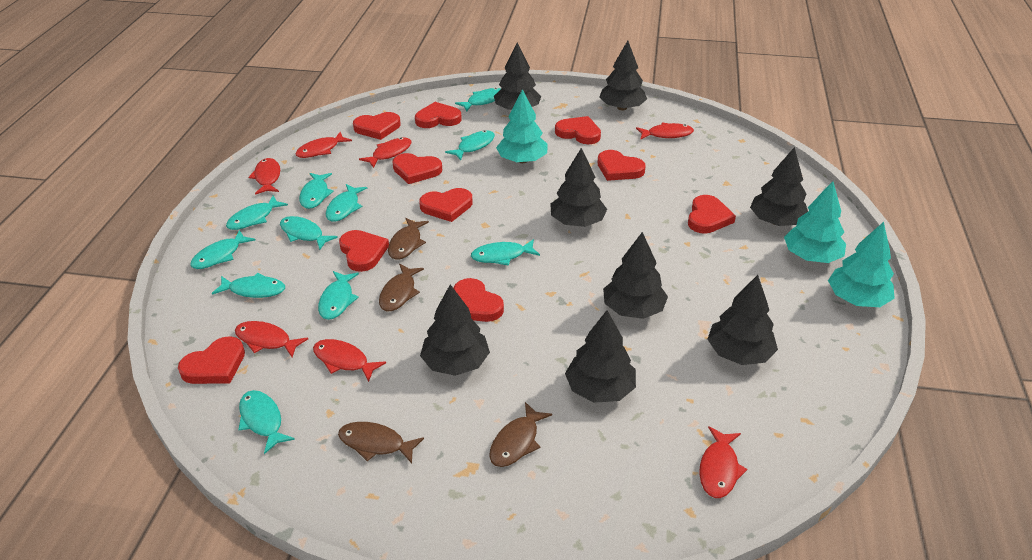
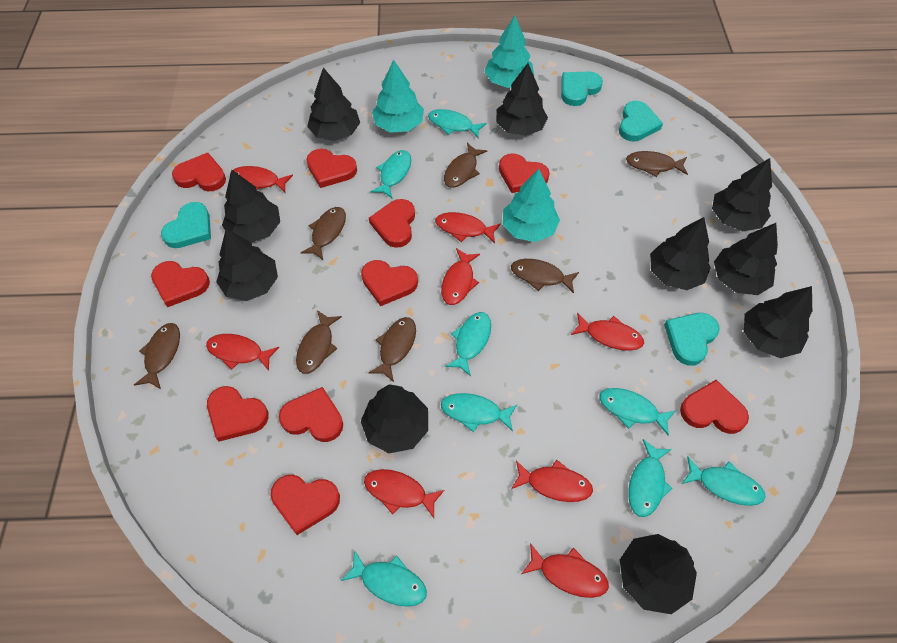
black tree: [420,284,490,376] [494,43,541,110] [550,148,607,227] [565,310,636,403] [599,41,647,111] [603,232,668,319] [707,275,778,365] [750,147,808,226] = 8 -> [216,228,278,301] [222,170,280,243] [307,68,360,141] [361,384,428,453] [496,63,548,136] [620,534,697,614] [650,217,711,290] [712,158,772,231] [714,223,778,295] [744,286,812,358] = 10
brown fish: [338,422,424,463] [379,264,424,311] [388,218,429,260] [489,402,552,467] = 4 -> [134,323,180,389] [296,310,342,374] [301,207,346,260] [369,317,416,382] [444,143,487,188] [511,259,579,293] [626,151,688,177] = 7
red fish: [235,321,308,357] [248,158,280,195] [295,132,352,158] [313,339,386,382] [359,137,411,168] [636,122,694,140] [699,426,747,498] = 7 -> [206,334,279,371] [230,166,293,192] [364,469,445,518] [435,212,501,243] [441,248,480,305] [511,460,593,502] [522,543,609,598] [571,313,644,351] = 8
turquoise fish: [190,230,255,269] [212,273,285,298] [226,196,288,230] [238,390,295,454] [280,216,338,250] [299,173,334,209] [318,271,359,320] [326,184,367,222] [445,130,495,160] [455,88,501,111] [471,239,540,266] = 11 -> [341,550,427,607] [371,150,411,198] [428,109,487,138] [441,393,517,432] [445,312,491,376] [599,388,676,436] [628,439,673,517] [682,457,766,506] = 8
turquoise heart: none = 0 -> [161,202,211,248] [561,71,603,106] [619,101,663,142] [664,313,720,366] = 4

